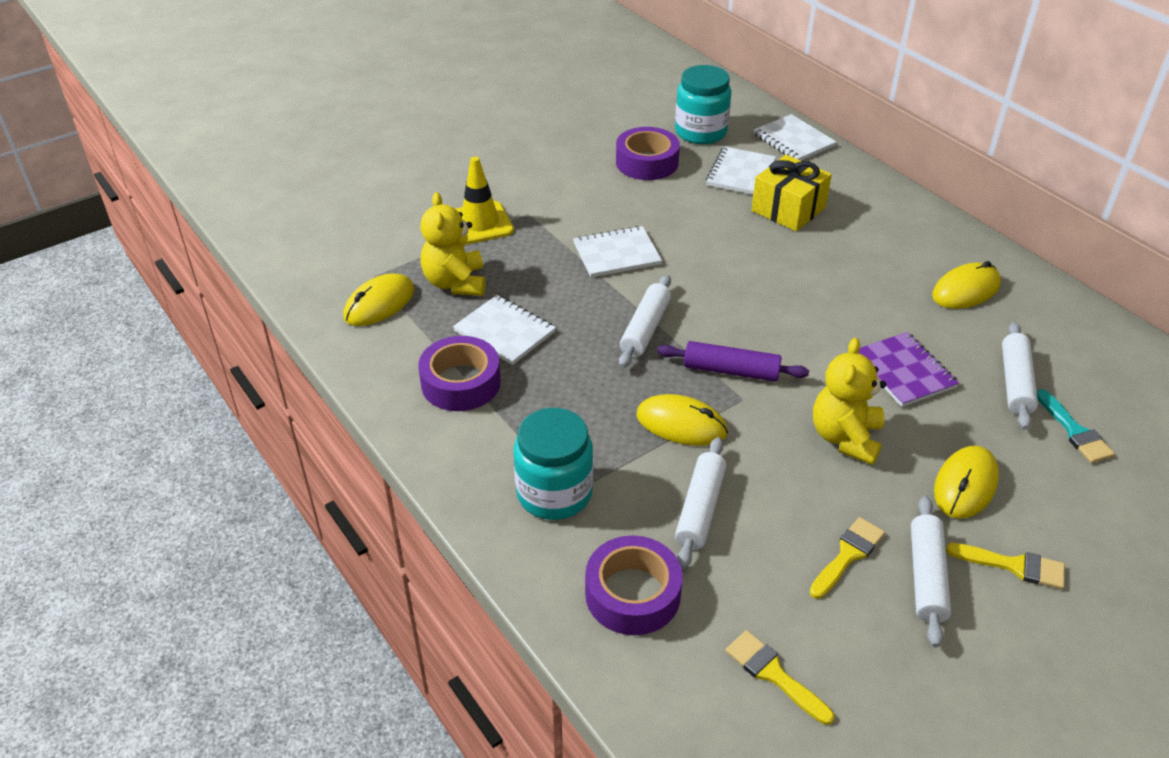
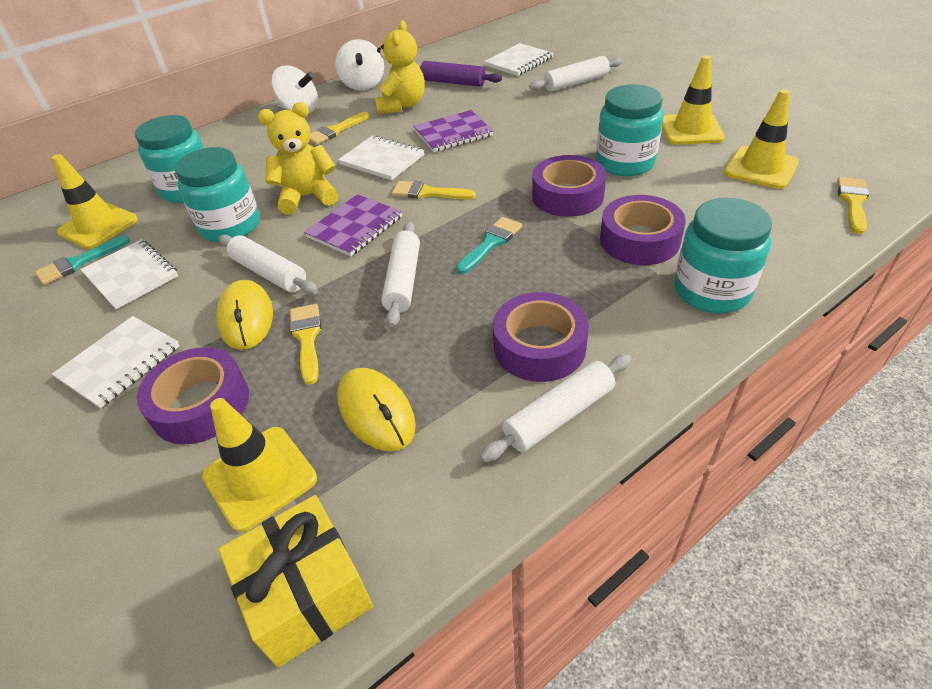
purple notebook: [859,332,959,407] = 1 -> [304,194,402,256] [413,110,493,152] = 2
purple tape: [418,336,501,411] [585,535,683,635] [616,127,680,180] = 3 -> [137,347,249,445] [493,292,589,382] [532,155,607,217] [600,195,686,265] = 4
turquoise brush: [1037,389,1115,463] = 1 -> [35,235,130,285] [456,217,522,274] = 2
turquoise jar: [514,408,593,520] [675,65,731,144] = 2 -> [135,115,204,203] [175,147,260,242] [596,84,664,176] [675,198,772,313] = 4
white spinning top: none = 0 -> [271,65,318,114] [335,39,384,90] = 2
yellow brush: [725,630,834,725] [810,517,885,599] [946,543,1065,589] = 3 -> [290,304,321,385] [309,112,369,145] [392,181,476,199] [837,177,869,234] = 4
yellow mouse: [343,273,414,326] [636,394,728,446] [932,261,1001,309] [934,446,999,519] = 4 -> [216,280,273,350] [337,368,416,451] = 2
yellow traffic cone: [455,157,514,245] = 1 -> [52,154,138,249] [202,398,317,532] [662,55,725,145] [724,89,799,189] = 4

